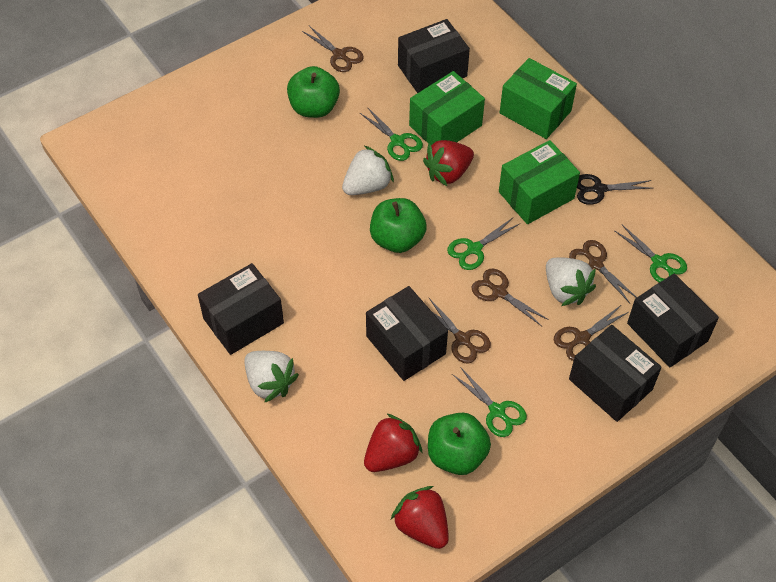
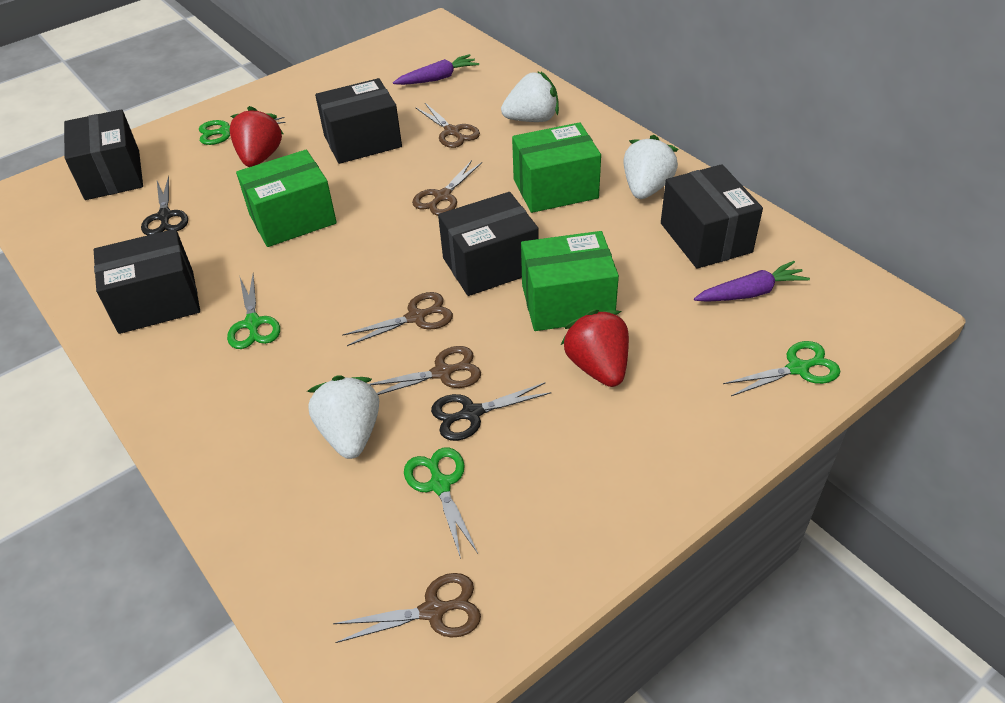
black scissors: [577,174,652,205] = 1 -> [141,176,188,235] [431,382,552,441] = 2
green apple: [287,66,340,118] [370,198,426,253] [428,413,491,475] = 3 -> none = 0
purple carrot: none = 0 -> [393,54,479,85] [694,261,810,302] = 2
red strawberry: [364,413,423,472] [391,486,449,549] [423,140,474,186] = 3 -> [229,106,284,167] [561,309,629,387] = 2

